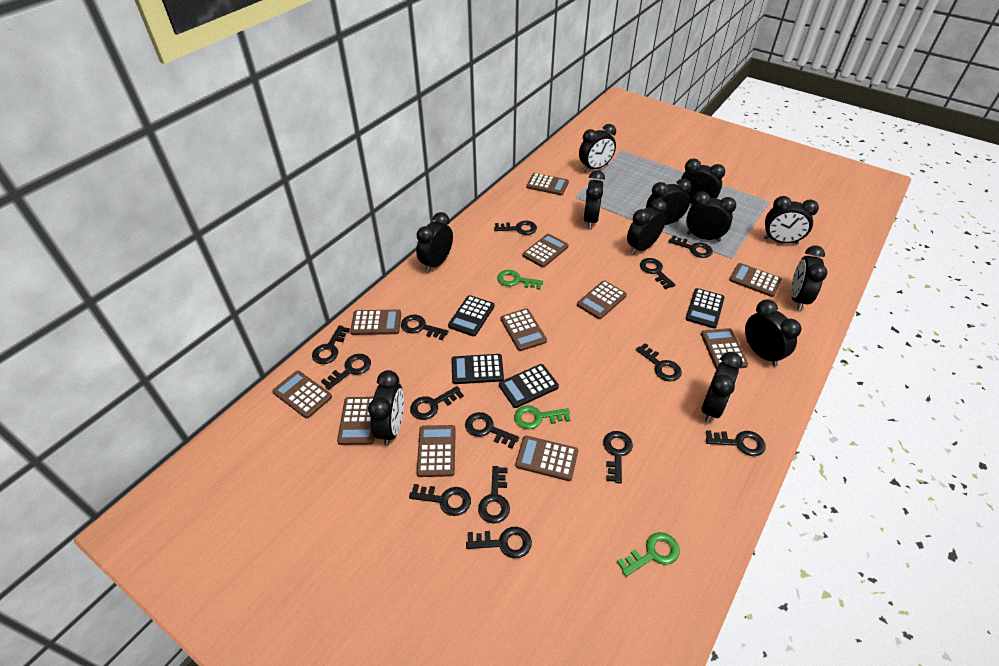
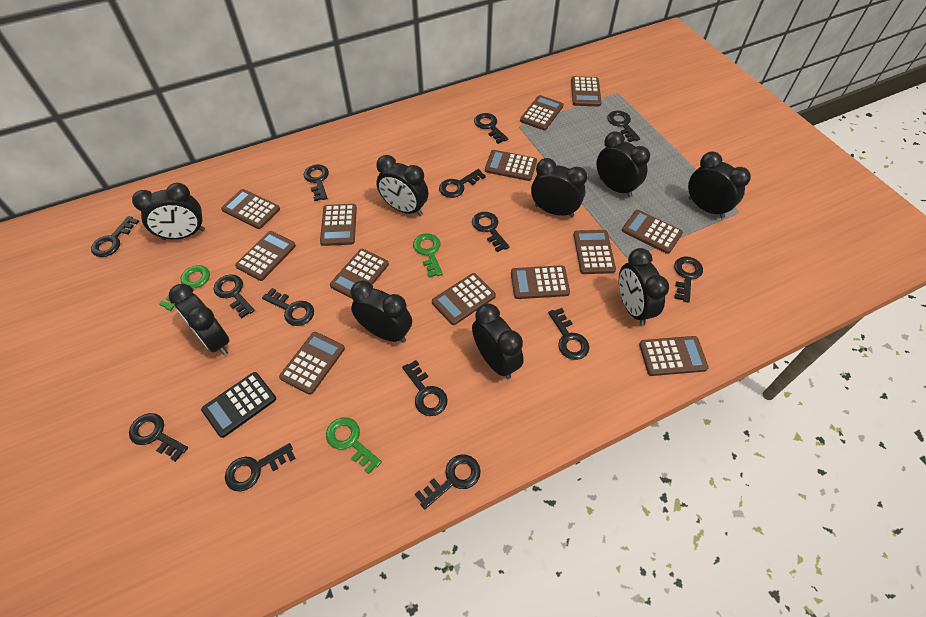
black calculator: [448,295,495,336] [451,354,504,384] [499,364,559,408] [686,288,725,328] = 4 -> [201,372,276,438] = 1
black clock: [368,370,404,446] [416,212,453,272] [579,124,616,172] [583,170,605,229] [627,199,667,255] [646,178,692,225] [681,159,725,204] [686,191,736,242] [701,352,743,423] [745,299,801,367] [764,196,819,244] [791,246,827,310] = 12 -> [132,183,205,240] [169,284,229,355] [350,280,412,343] [376,155,428,216] [472,304,524,379] [531,158,587,217] [596,131,650,198] [619,248,669,326] [688,151,751,218] = 9
brown calculator: [272,371,332,419] [337,397,375,445] [350,310,401,335] [417,425,456,477] [501,309,547,351] [515,436,578,481] [523,234,569,268] [526,173,569,195] [577,281,627,319] [701,328,748,369] [729,263,782,297] = 11 -> [221,189,280,229] [235,231,296,281] [279,332,345,395] [320,204,357,246] [330,249,389,299] [432,273,496,325] [485,150,537,181] [511,265,570,299] [520,95,564,130] [571,76,602,107] [574,230,616,274] [622,210,683,254] [639,336,709,376] = 13

